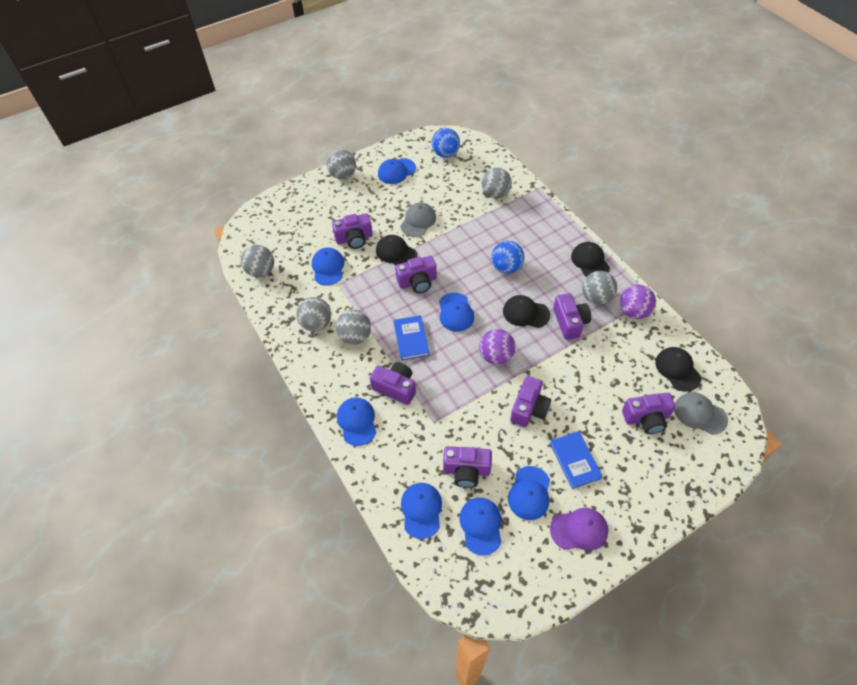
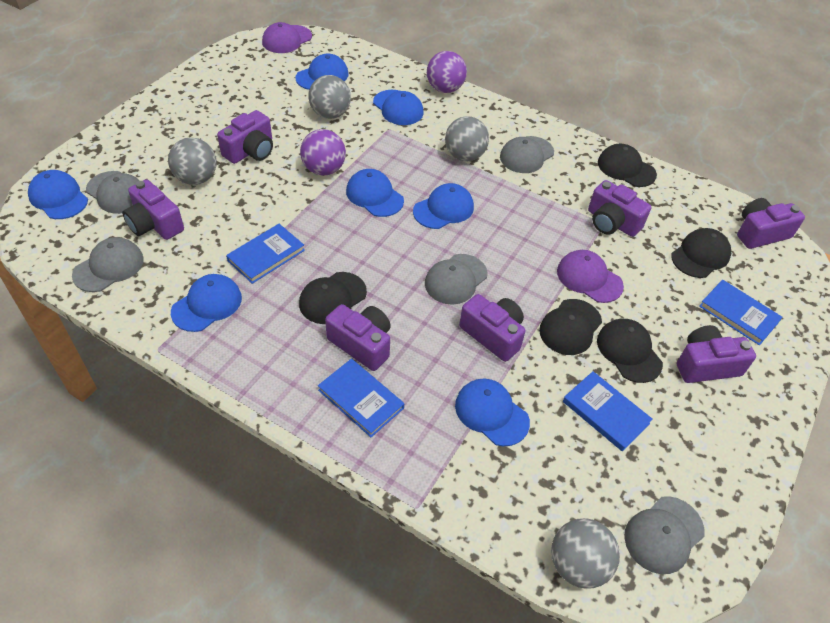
black cap: [376,235,417,265] [503,295,550,328] [571,242,610,277] [655,347,701,391] = 4 -> [299,272,367,324] [539,299,602,355] [597,319,663,383] [598,143,657,187] [671,228,731,278] = 5
blue ball: [432,128,460,158] [492,241,524,274] = 2 -> none = 0
blue book: [394,315,430,360] [550,431,603,489] = 2 -> [226,224,305,284] [318,359,404,437] [563,371,653,451] [699,280,783,345] = 4
grey ball: [241,245,274,277] [296,297,331,332] [327,149,356,179] [336,310,371,345] [482,168,512,198] [582,271,617,305] = 6 -> [168,138,217,185] [309,75,351,119] [445,116,489,161] [551,518,620,589] = 4
grey cap: [400,202,436,237] [674,392,728,435] = 2 -> [72,237,144,292] [86,171,140,214] [425,254,488,305] [500,136,554,173] [624,496,704,574] = 5
purple cap: [550,508,608,551] = 1 -> [262,22,312,53] [557,250,624,303] = 2

